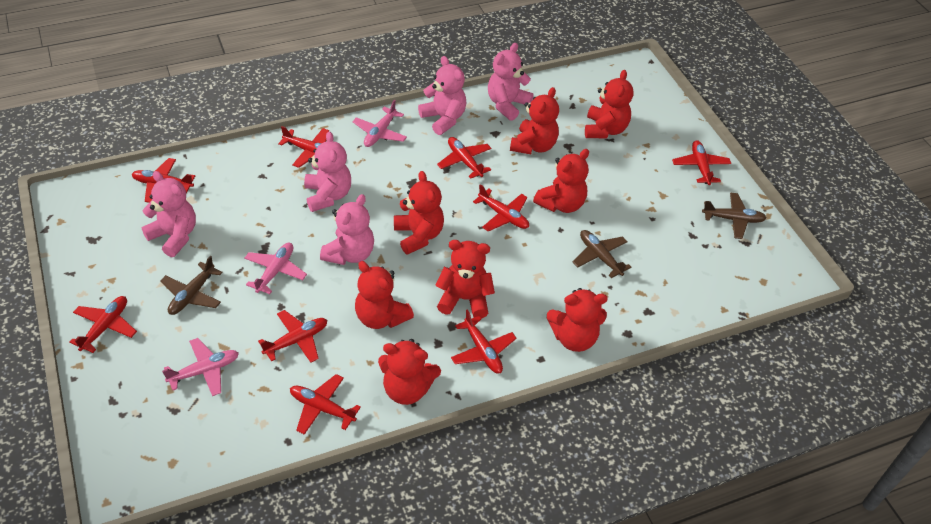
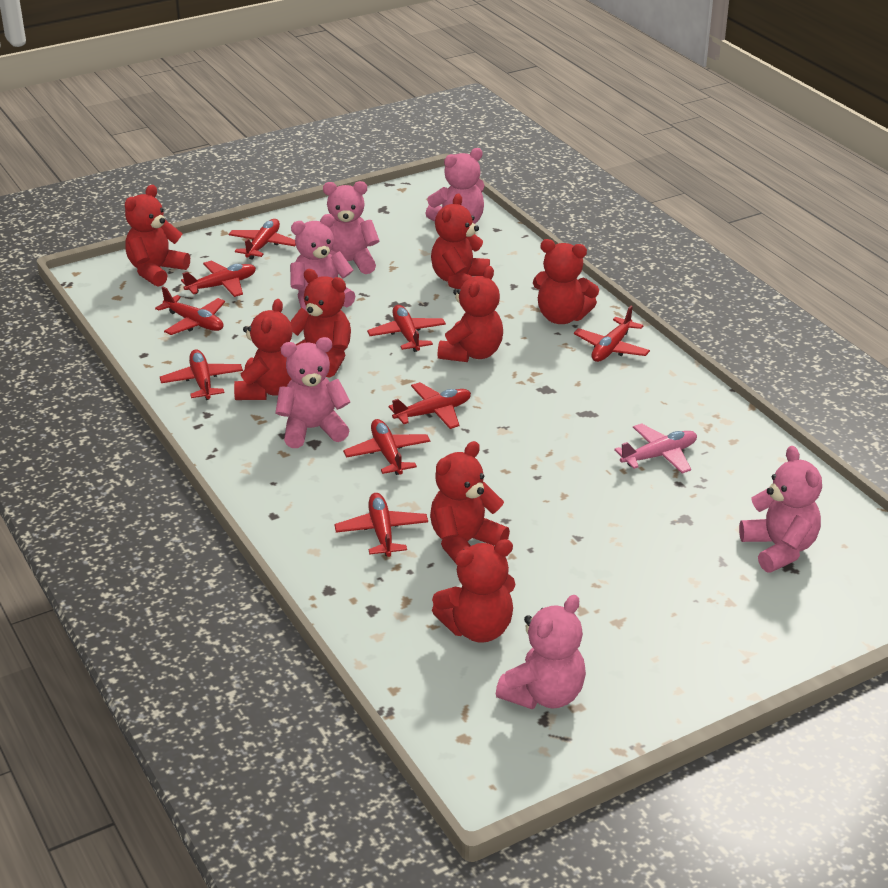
brown plane: [160,256,223,315] [573,230,631,278] [702,193,766,239] = 3 -> none = 0
pink plane: [162,338,239,396] [244,242,307,294] [352,100,407,147] = 3 -> [614,423,697,474] = 1
pink teddy bear: [141,171,196,257] [304,131,351,212] [320,194,374,265] [418,56,466,135] [488,43,534,121] = 5 -> [275,337,350,448] [290,214,355,311] [323,181,379,274] [425,148,484,224] [496,595,586,709] [739,446,822,572] = 6

